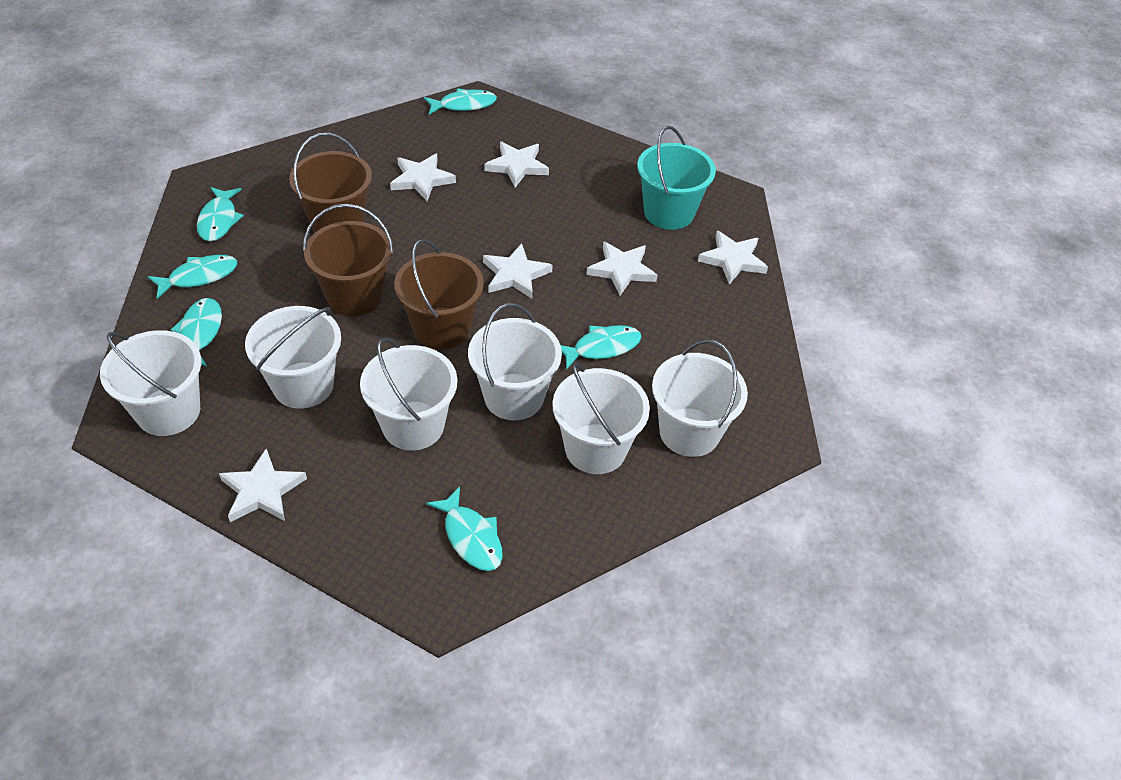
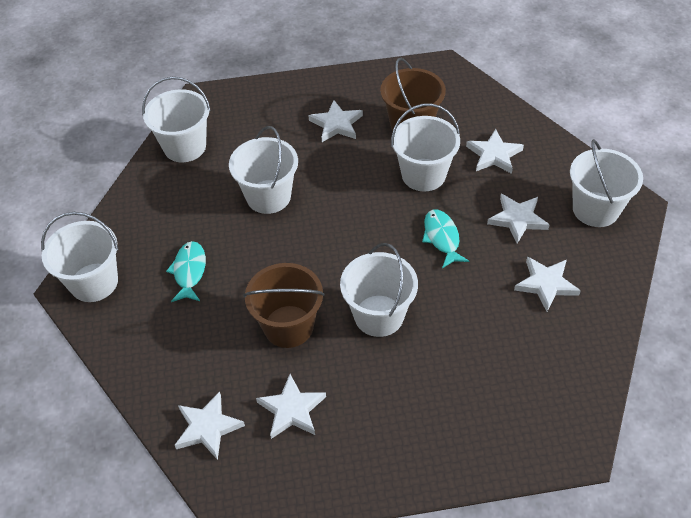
brown bucket: [289,133,372,233] [303,204,394,316] [394,239,484,350] = 3 -> [243,263,325,348] [380,58,446,132] = 2
turquoise bucket: [637,126,716,230] = 1 -> none = 0
turquoise fish: [148,255,237,299] [171,298,222,366] [197,187,244,241] [424,88,497,115] [426,487,503,571] [560,325,642,370] = 6 -> [166,241,206,302] [422,210,469,268] = 2

